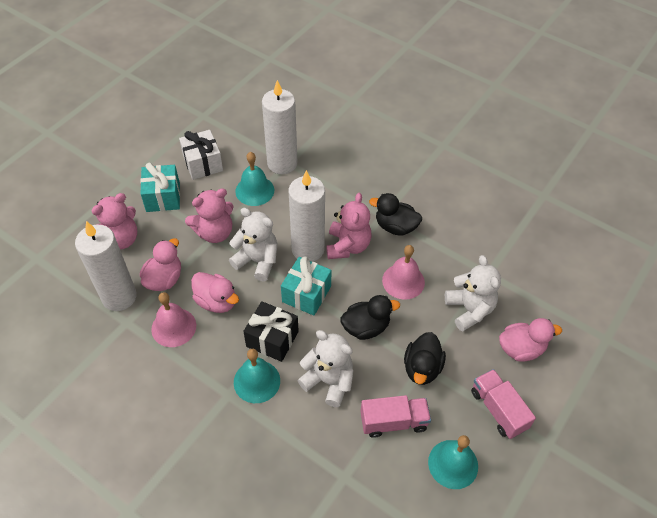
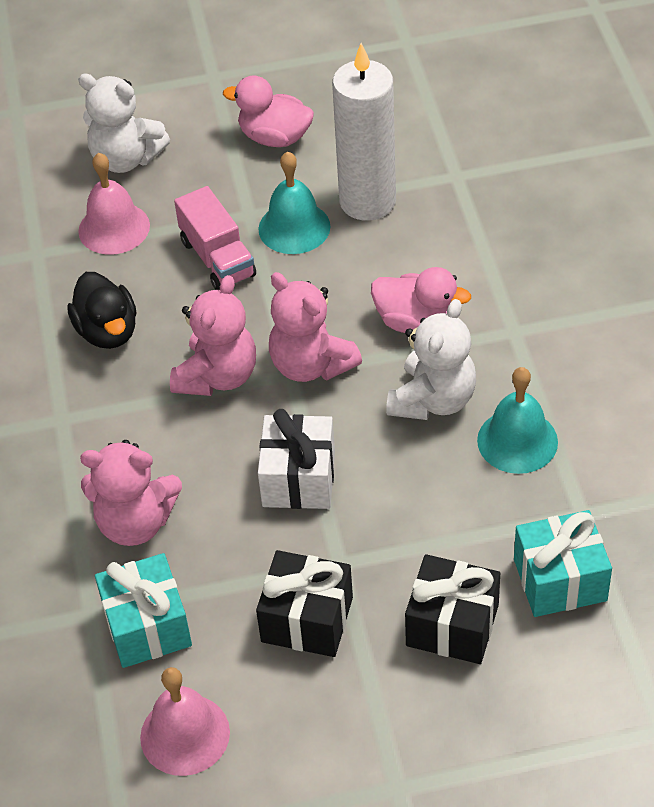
black duck: [340,295,400,340] [369,193,422,236] [404,332,446,385] = 3 -> [67,272,137,349] = 1
black gift: [243,301,299,362] = 1 -> [256,550,353,657] [405,554,500,664] = 2
pink duck: [140,238,181,291] [191,272,239,313] [499,318,562,362] = 3 -> [223,75,314,147] [371,267,471,333] = 2
pink truck: [360,395,431,438] [471,369,536,439] = 2 -> [174,186,256,290] = 1
turquoise bell: [234,349,280,403] [235,152,274,206] [428,435,478,489] = 3 -> [258,151,330,254] [477,367,558,474] = 2
white candle: [75,221,137,311] [262,80,297,174] [289,170,325,262] = 3 -> [332,43,396,221] = 1
white teddy bear: [229,208,277,281] [297,330,354,407] [445,255,501,332] = 3 -> [78,74,170,173] [386,299,476,420] = 2

